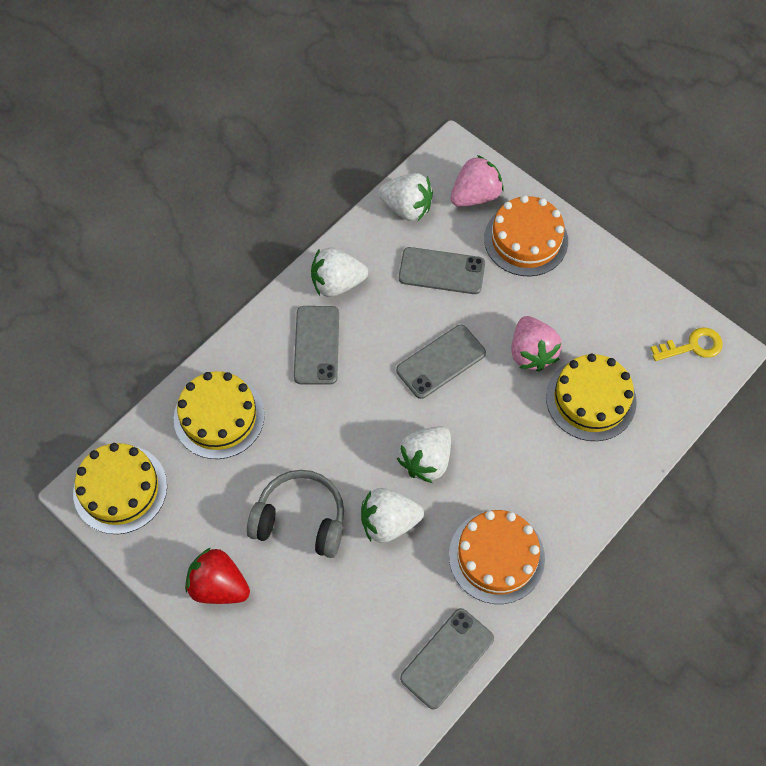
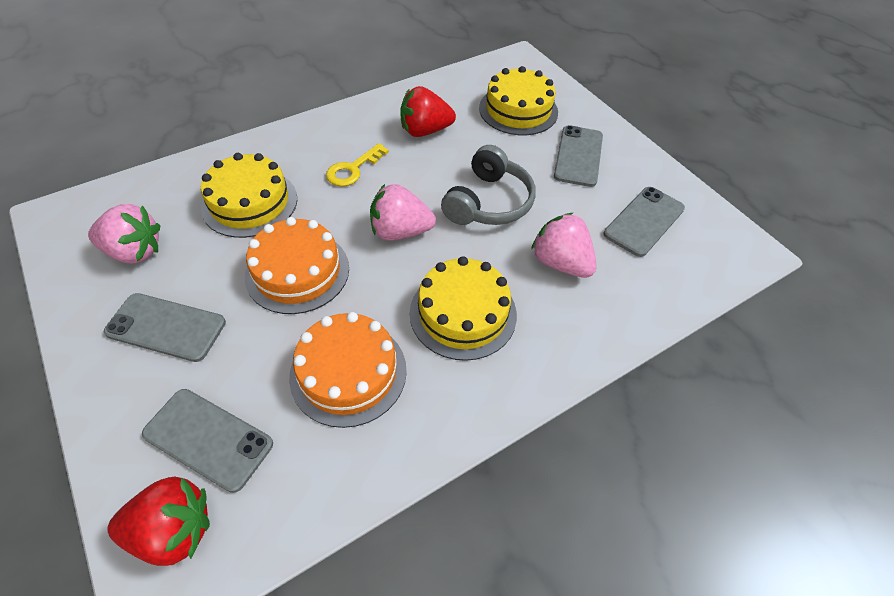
pink strawberry: [450,155,504,207] [511,316,562,371] = 2 -> [88,204,161,264] [370,184,436,241] [531,213,597,278] = 3
red strawberry: [185,548,250,604] = 1 -> [107,476,210,566] [400,86,456,137] = 2
white strawberry: [311,247,368,297] [361,488,424,543] [378,173,433,221] [397,426,451,483] = 4 -> none = 0

